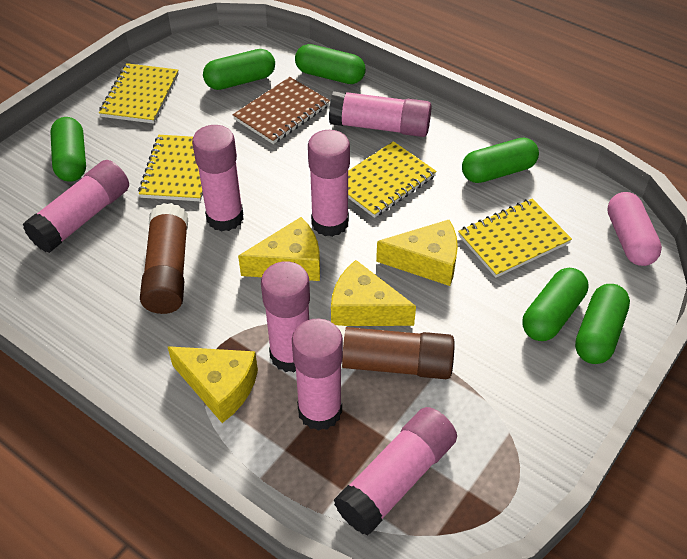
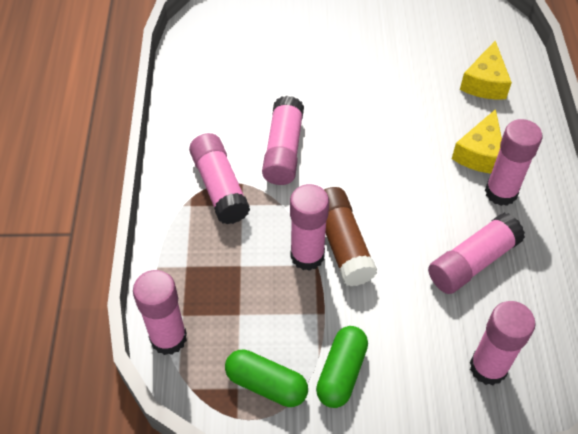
brown glue stick: [140,203,188,314] [336,325,455,379] = 2 -> [324,187,377,286] = 1
brown notebook: [233,77,330,144] = 1 -> none = 0
green capsule: [50,117,86,182] [203,49,275,90] [295,44,366,84] [462,138,539,183] [522,268,588,341] [575,284,630,364] = 6 -> [225,350,308,407] [316,326,368,408] = 2
pink capsule: [607,192,662,266] = 1 -> none = 0
yellow cheese: [167,346,258,423] [238,217,320,281] [331,260,416,326] [376,220,458,286] = 4 -> [452,109,502,174] [460,41,512,100] = 2
yellow notebook: [99,63,179,124] [138,135,203,201] [348,141,437,218] [458,199,572,278] = 4 -> none = 0

